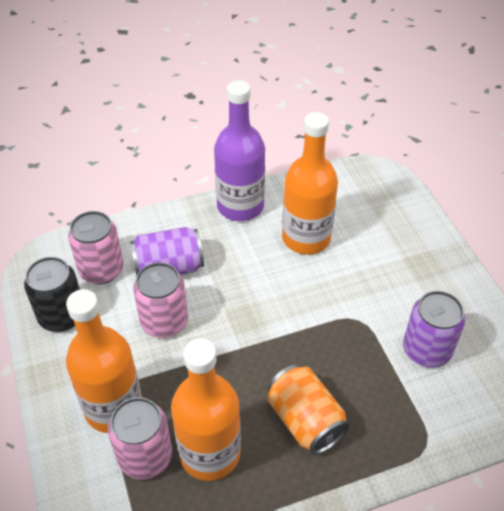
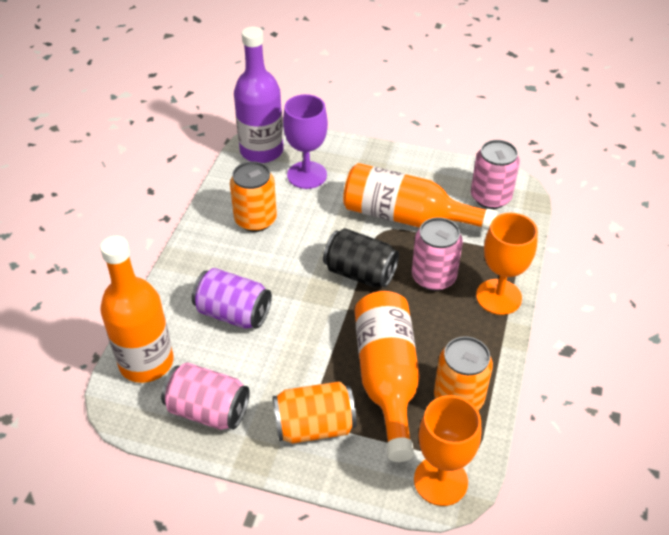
orange can: [267,364,350,455] = 1 -> [230,161,277,232] [273,381,357,444] [434,336,493,410] = 3
orange goblet: none = 0 -> [414,395,481,506] [476,213,538,315] = 2
purple can: [130,227,204,276] [403,291,465,368] = 2 -> [192,268,272,329] = 1
purple goblet: none = 0 -> [283,94,328,189] = 1

